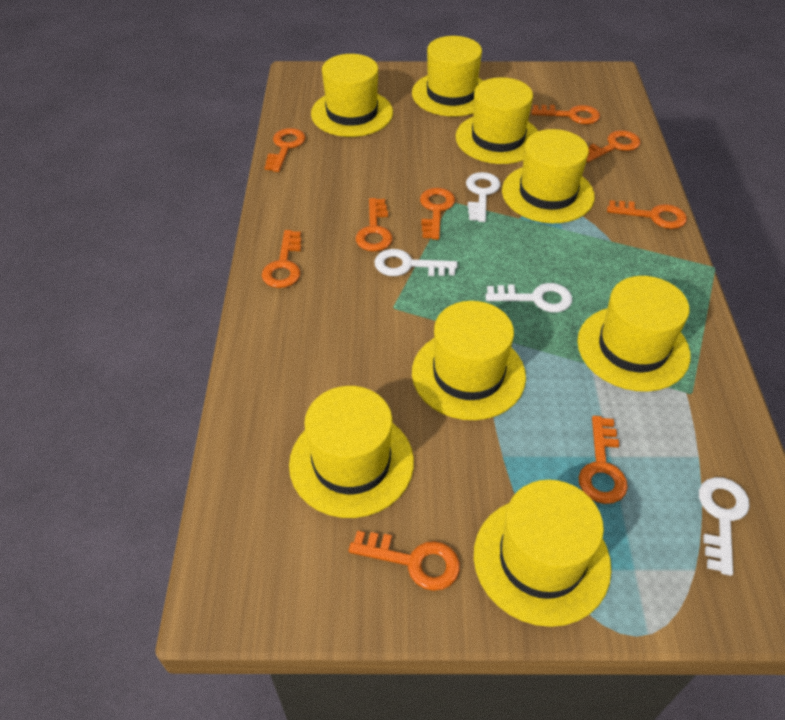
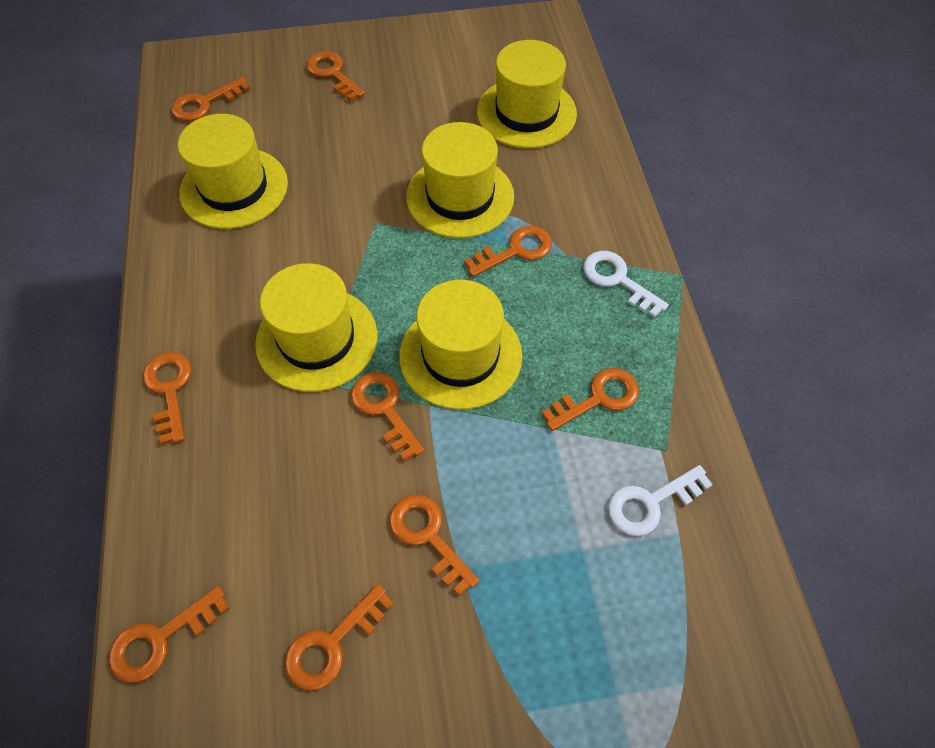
white key: [374,249,458,276] [466,172,500,222] [485,283,572,313] [699,477,750,576] = 4 -> [583,251,669,318] [608,465,713,536] = 2
yellow hat: [289,386,414,518] [311,54,393,137] [412,36,483,116] [412,301,526,420] [456,77,538,164] [474,480,611,627] [502,129,595,223] [577,276,690,392] = 8 -> [178,114,288,229] [255,263,377,392] [399,280,522,410] [406,122,514,238] [477,40,577,148] = 5

